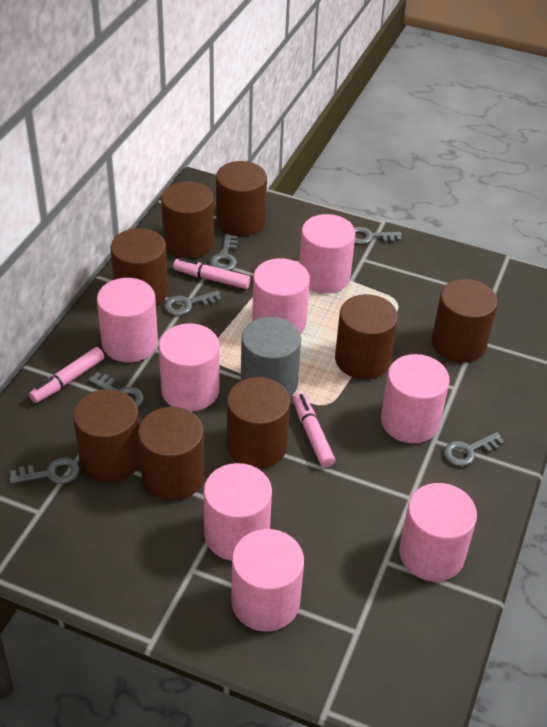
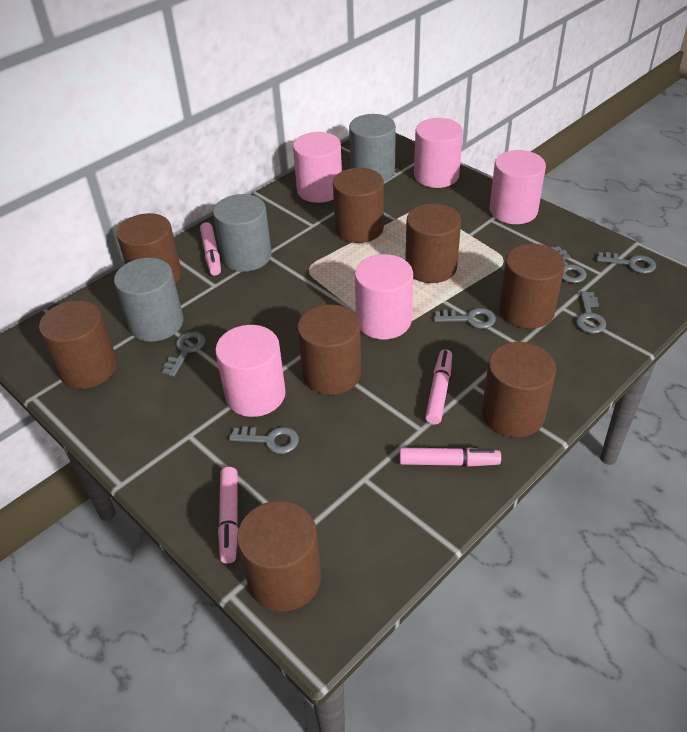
grey cylinder: [241,317,301,397] = 1 -> [114,258,183,342] [213,194,272,272] [349,114,396,181] = 3
pink cylinder: [97,278,158,362] [159,323,220,411] [204,463,272,561] [231,529,304,632] [252,258,310,334] [299,214,356,293] [381,354,450,444] [399,483,477,581] = 8 -> [215,325,286,417] [293,132,342,203] [355,254,413,339] [414,118,463,188] [489,150,546,224] = 5
pink marker: [29,347,104,403] [173,258,251,289] [293,393,335,468] = 3 -> [200,222,221,276] [218,467,239,563] [400,447,501,467] [425,349,452,425] = 4

